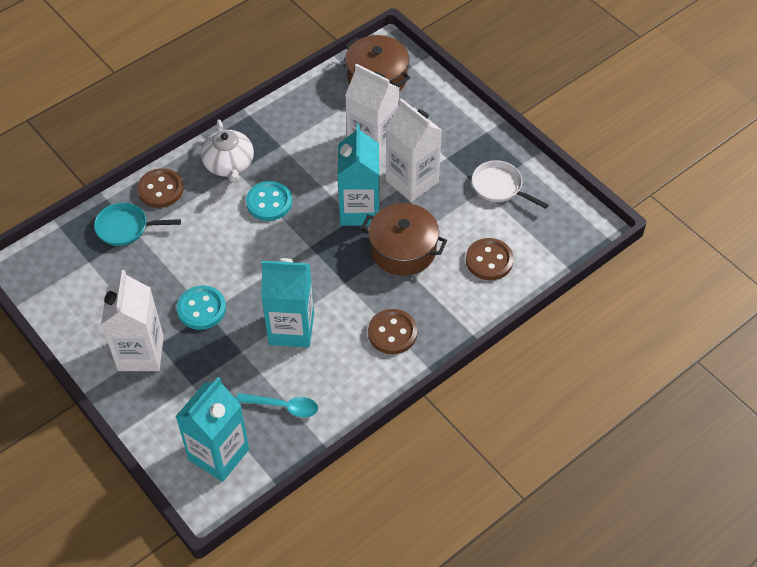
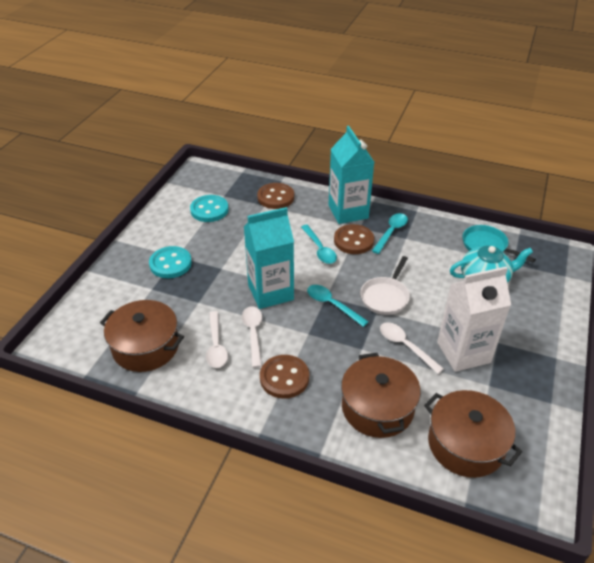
brown pot: [345,35,410,92] [360,203,447,276] = 2 -> [100,300,184,372] [341,353,421,438] [424,390,522,478] = 3
turquoise carton: [175,377,249,482] [261,258,314,348] [338,124,380,226] = 3 -> [244,207,294,309] [329,126,374,224] = 2
turquoise spoon: [236,393,318,418] = 1 -> [301,225,337,264] [307,285,368,327] [372,213,408,254] = 3
turquoise teapot: none = 0 -> [450,246,533,283] = 1
white carton: [101,270,164,371] [345,64,399,163] [386,98,442,202] = 3 -> [437,267,511,372] = 1
white spoon: none = 0 -> [206,311,228,368] [242,306,262,368] [380,322,444,374] = 3
white teapot: [201,120,254,183] = 1 -> none = 0

